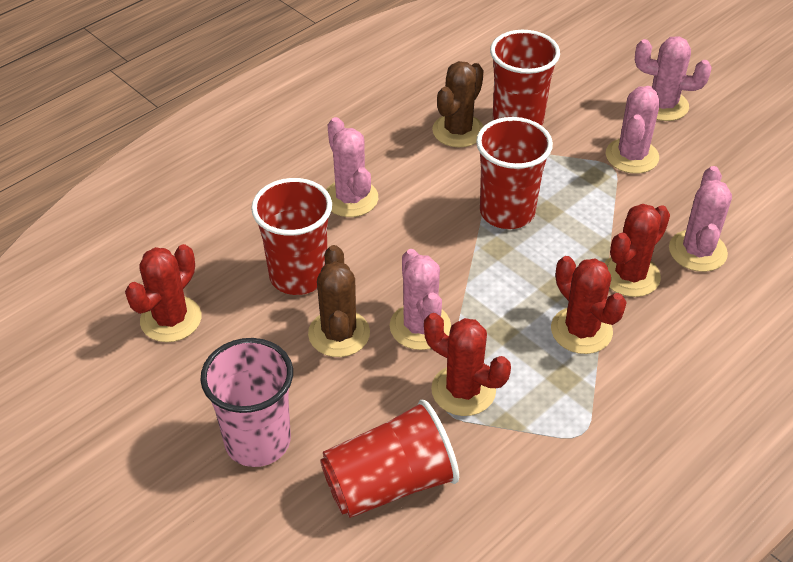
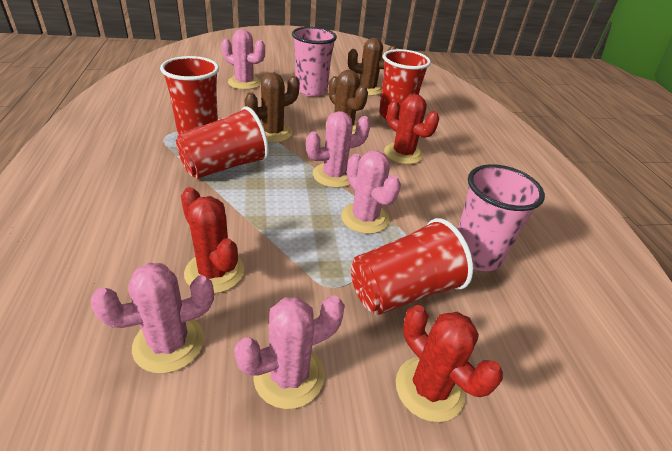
brown cactus: [308,245,370,357] [432,61,484,147] = 2 -> [244,73,300,143] [325,70,368,134] [348,38,396,96] = 3
pink cup: [200,338,293,467] = 1 -> [292,27,337,96] [458,164,545,271] = 2
red cactus: [125,244,201,342] [424,313,511,416] [551,256,627,354] [604,204,670,297] = 4 -> [181,187,244,294] [384,94,439,164] [396,305,503,422] = 3

